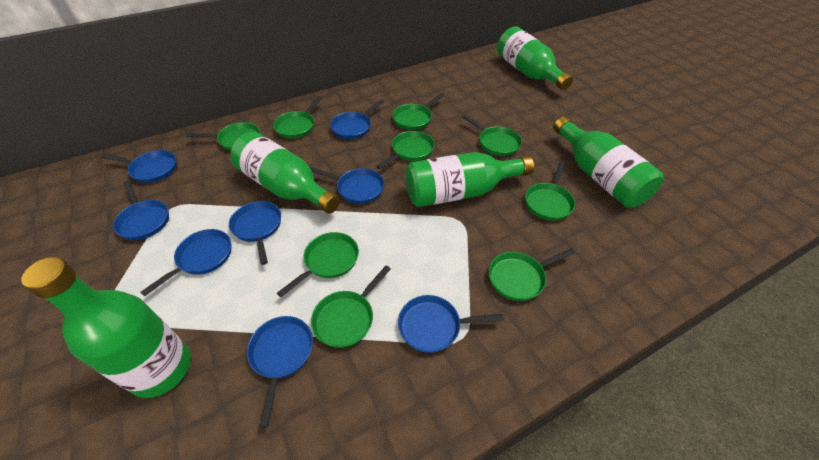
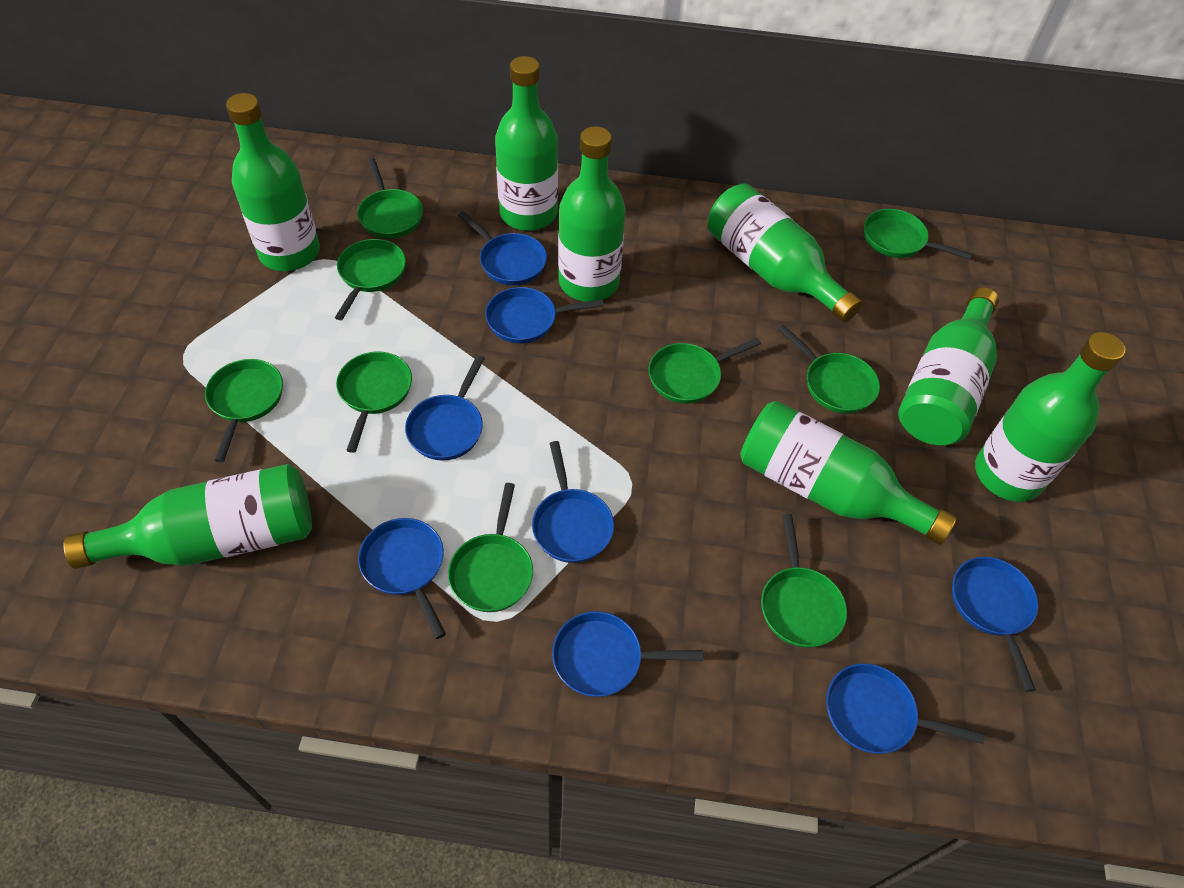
green bottle: [21,257,191,398] [230,132,340,214] [406,152,534,207] [497,26,573,90] [553,116,663,208] = 5 -> [63,464,312,569] [226,93,320,271] [495,56,558,231] [558,126,626,302] [708,184,862,323] [740,401,956,545] [898,287,999,445] [975,332,1126,502] = 8

